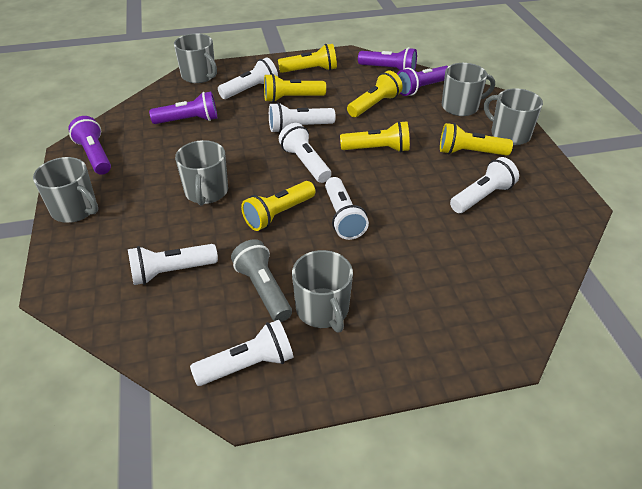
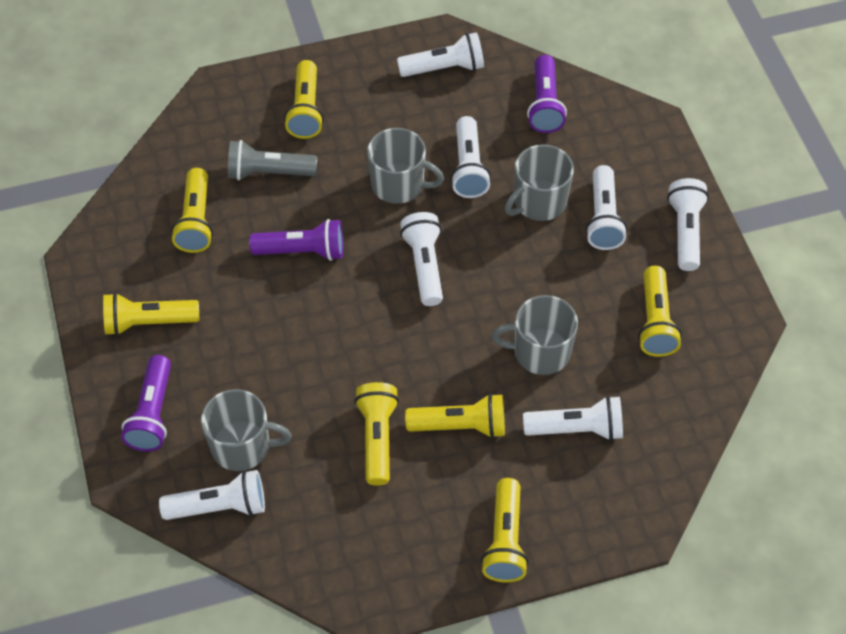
grey mug: [33,157,98,223] [174,33,217,83] [175,140,228,205] [292,250,353,332] [442,63,495,116] [484,89,543,145] = 6 -> [201,389,292,471] [367,128,444,204] [492,295,578,375] [505,144,574,221] = 4
purple flashlight: [68,116,111,175] [149,92,217,124] [358,47,417,70] [397,66,448,96] = 4 -> [121,355,171,451] [249,219,344,261] [527,55,567,133] = 3
yellow flashlight: [241,181,316,231] [264,74,326,102] [278,44,337,73] [340,121,410,152] [347,71,403,117] [440,123,513,156] = 6 -> [103,293,200,336] [171,168,213,253] [284,60,324,139] [354,382,399,486] [405,393,505,438] [481,478,529,582] [638,266,682,357] = 7

